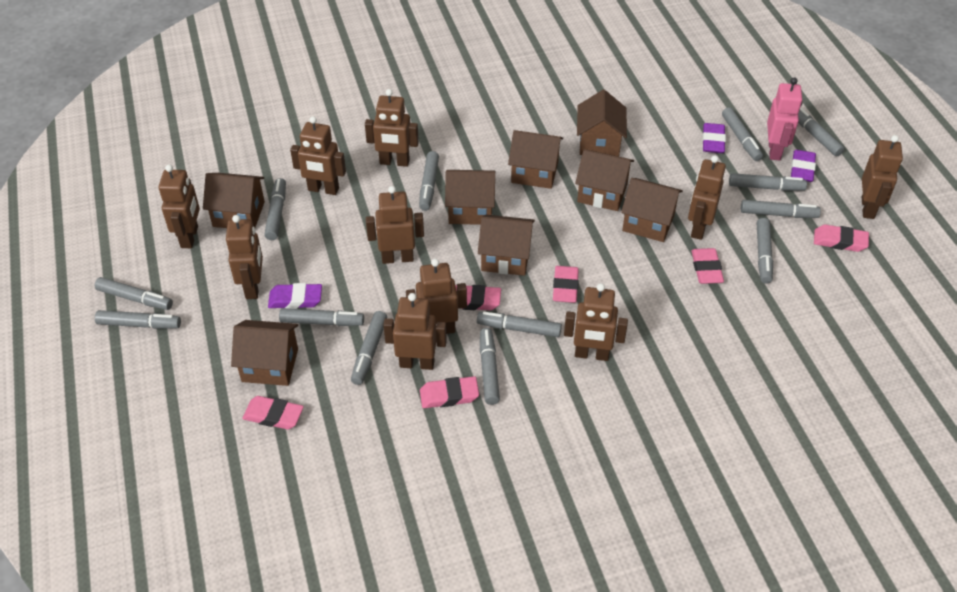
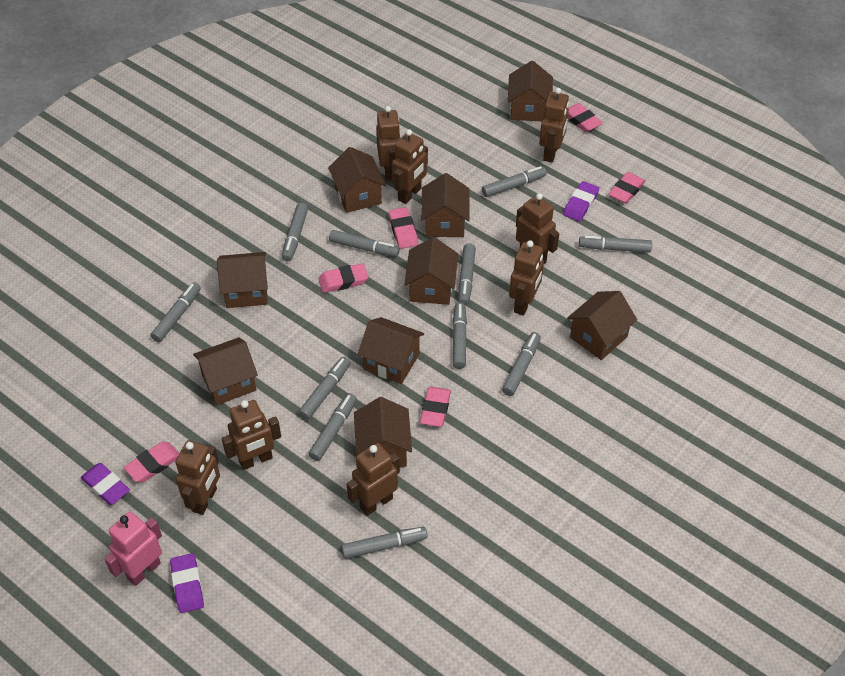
brown house: [203,173,265,228] [231,320,298,386] [445,170,496,225] [478,215,535,276] [508,130,563,189] [575,149,634,211] [577,90,627,157] [621,178,683,242] = 8 -> [193,337,258,405] [217,252,268,308] [328,147,386,213] [354,397,412,467] [358,317,424,384] [404,237,458,305] [421,173,470,237] [508,61,553,121] [567,291,637,360] = 9
brown robot: [159,164,200,248] [226,215,263,299] [290,116,346,195] [365,89,419,167] [366,186,424,264] [383,293,447,370] [406,259,467,334] [564,283,628,361] [688,155,726,240] [862,135,903,219] = 10 -> [175,440,220,515] [222,400,281,470] [347,443,400,516] [376,106,401,181] [392,129,428,204] [509,240,544,315] [516,193,559,264] [539,88,569,163] = 8
grey marker: [95,277,173,310] [95,310,181,329] [264,178,286,240] [279,308,364,326] [351,311,387,385] [419,151,439,211] [477,312,562,337] [480,328,500,405] [722,107,763,161] [729,173,807,191] [741,200,821,218] [757,218,773,284] [798,107,845,157] = 13 -> [151,282,201,342] [282,203,308,262] [298,357,351,420] [308,393,357,461] [329,230,400,257] [341,527,428,559] [453,303,467,369] [458,243,476,305] [482,166,547,197] [502,332,541,396] [579,236,652,253] = 11

